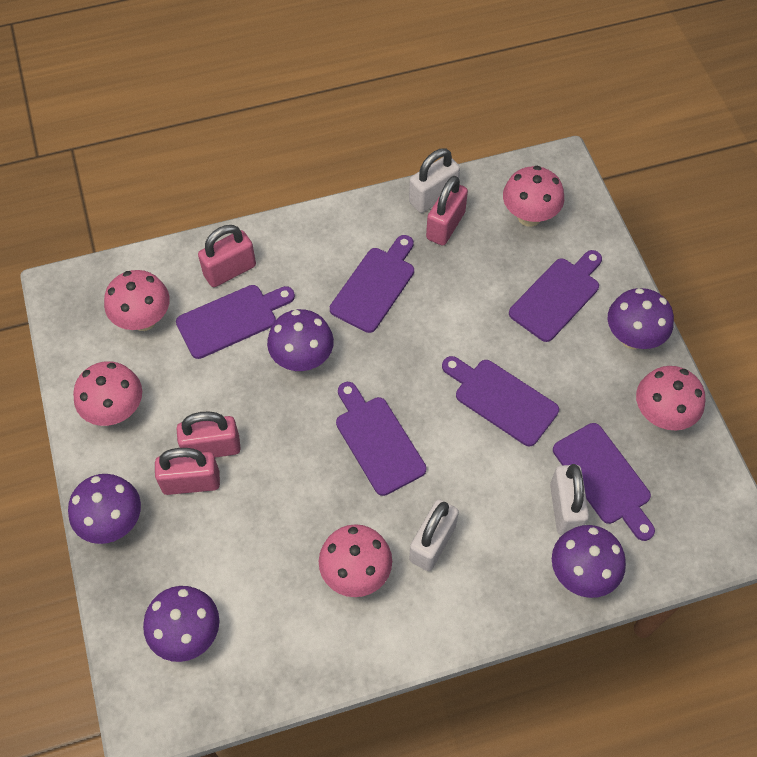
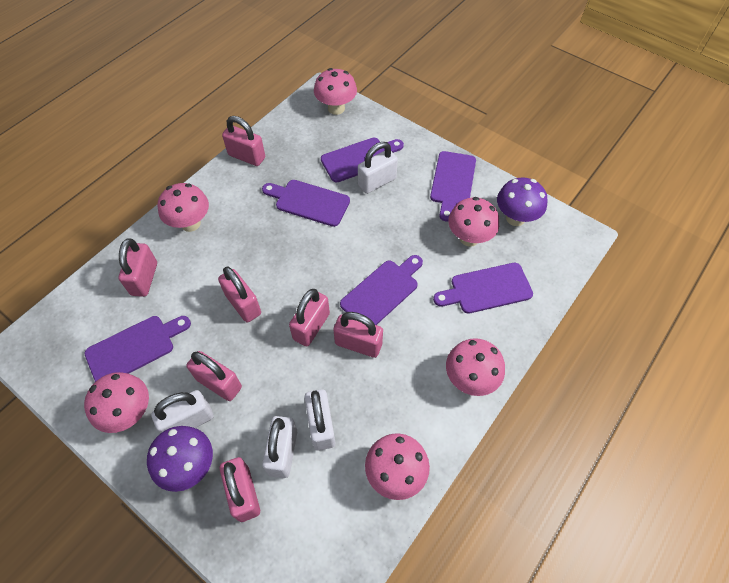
pink mushroom: [73,361,142,426] [104,270,170,331] [319,524,392,597] [503,166,564,227] [636,366,706,430] = 5 -> [84,372,149,433] [157,183,209,232] [314,68,357,115] [365,433,430,500] [446,338,505,396] [448,197,499,247] = 6
pink padlock: [155,448,220,495] [177,411,241,458] [198,225,256,287] [426,176,468,246] = 4 -> [118,238,157,297] [186,351,242,401] [218,266,261,323] [220,457,260,522] [222,116,265,166] [289,289,330,346] [333,312,383,358] = 7
purple mushroom: [68,474,141,544] [143,586,219,662] [267,309,334,371] [552,525,626,598] [608,288,674,350] = 5 -> [147,426,213,492] [497,177,548,226] = 2
white padlock: [409,148,460,213] [409,499,459,571] [550,464,589,535] = 3 -> [151,390,214,433] [262,416,297,478] [304,389,336,451] [358,142,398,194] = 4

